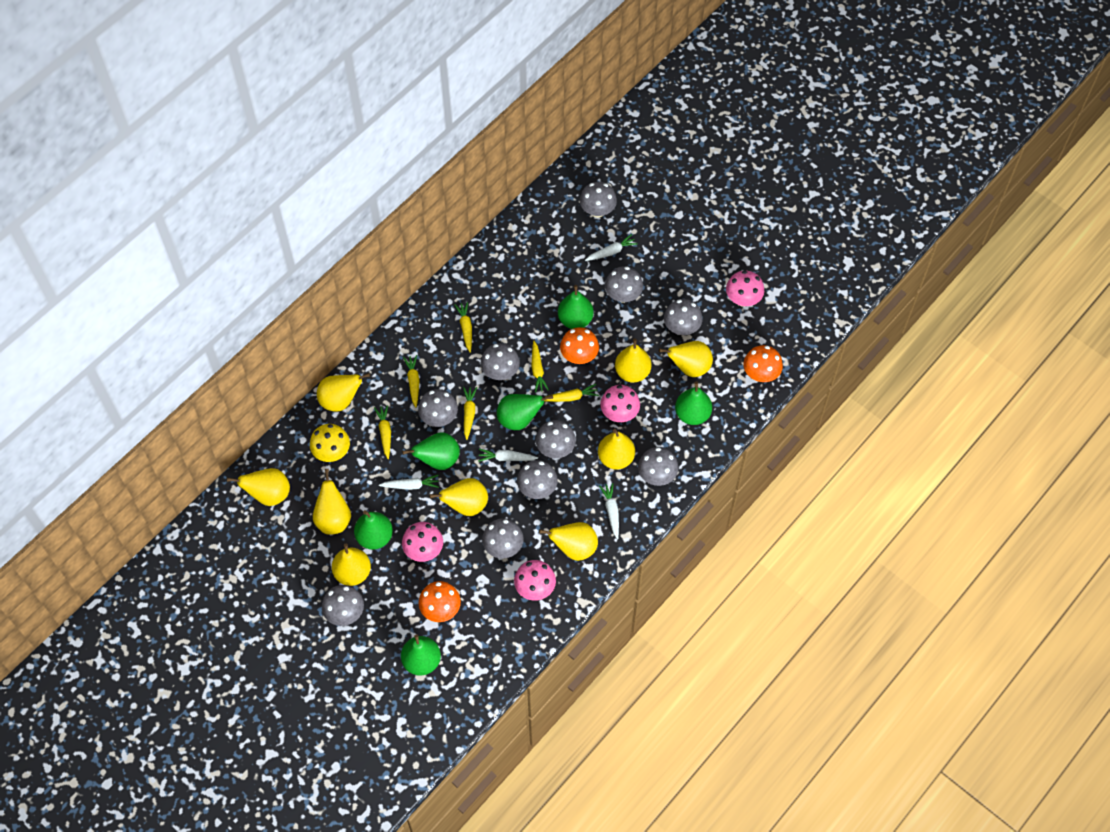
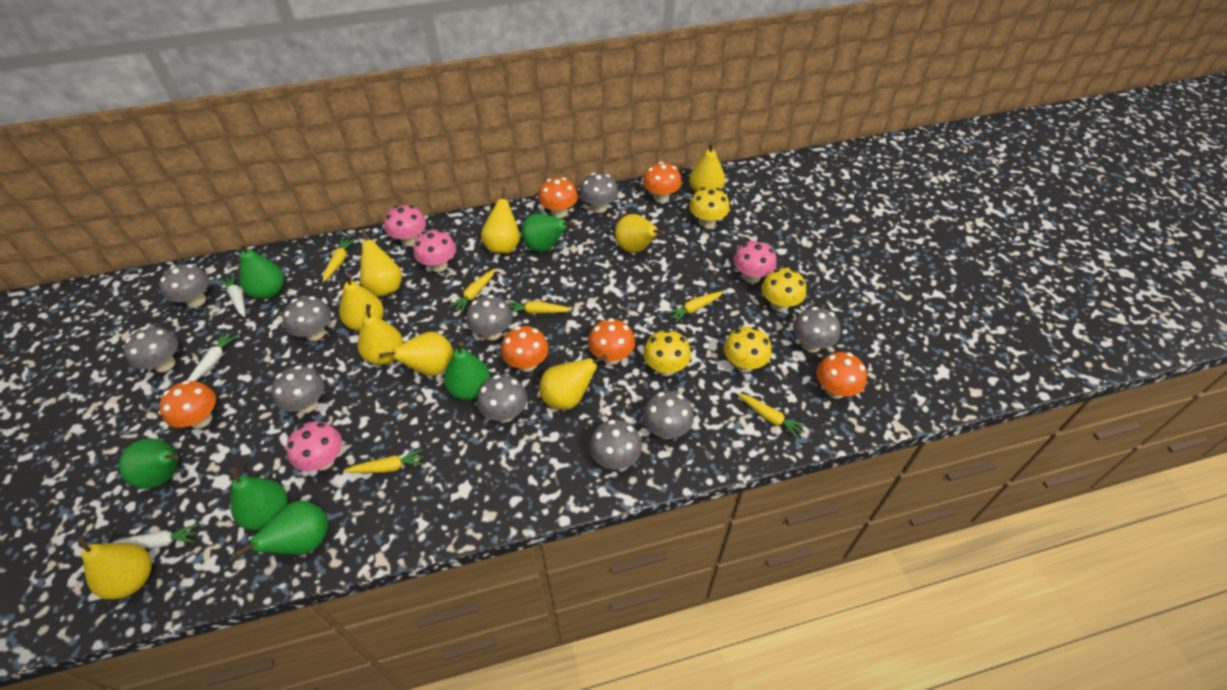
orange mushroom: [419,581,461,622] [560,327,599,364] [743,345,783,382] = 3 -> [159,380,216,429] [501,326,549,372] [539,177,578,218] [588,318,635,365] [643,162,682,203] [817,352,867,399] = 6
white carrot: [379,475,439,490] [478,449,538,462] [585,234,638,261] [599,483,619,540] = 4 -> [113,524,198,548] [188,332,237,381] [219,274,245,317] = 3
yellow mushroom: [310,424,350,462] = 1 -> [643,329,691,376] [689,187,729,228] [724,327,772,372] [761,268,806,312] = 4

